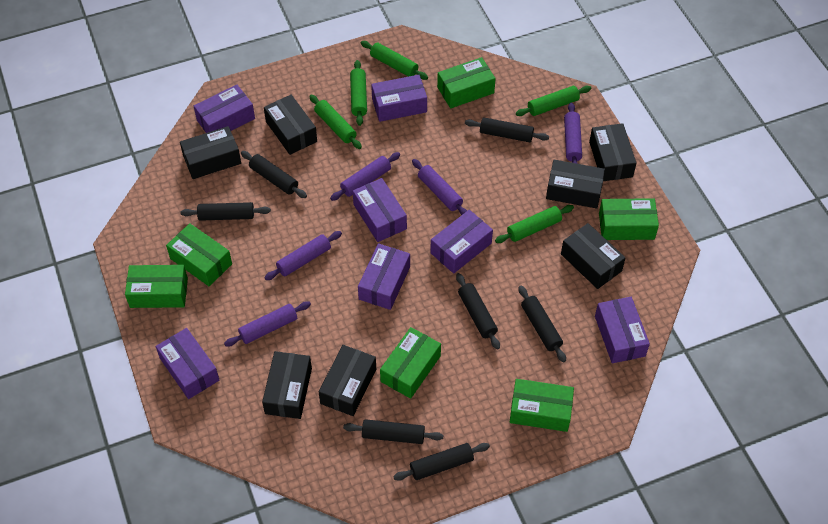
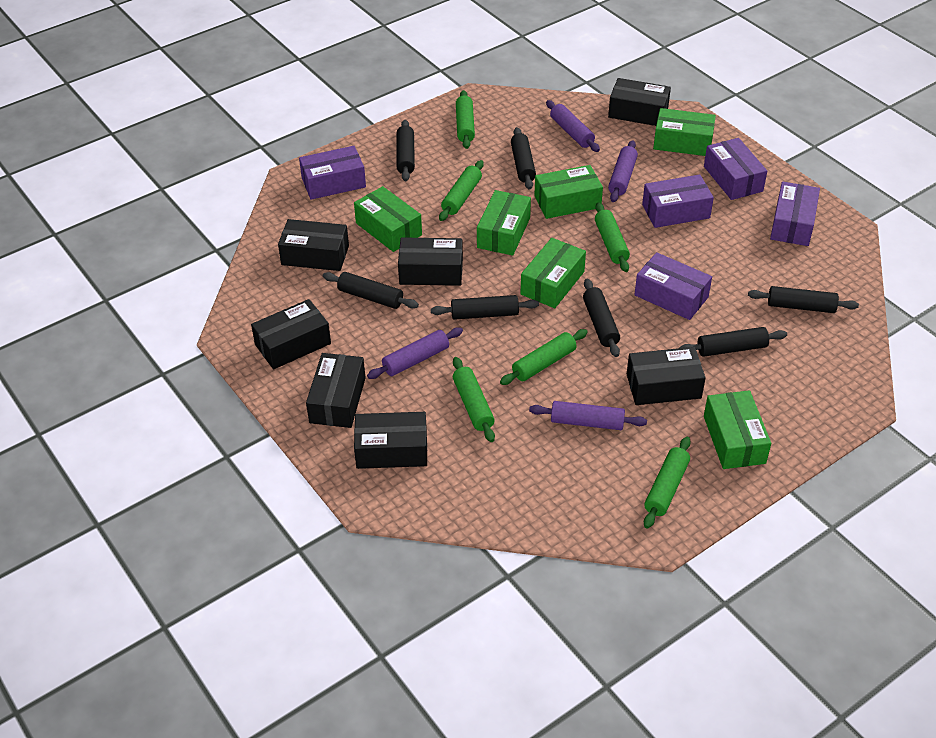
green rolling pin: [309,95,362,149] [350,60,367,126] [361,41,428,80] [495,205,574,243] [516,86,591,116] = 5 -> [439,160,484,221] [453,357,495,442] [456,90,475,149] [500,329,588,385] [595,203,630,272] [644,437,691,529] = 6
purple box: [156,328,219,399] [194,85,255,133] [353,178,407,242] [358,243,410,310] [371,75,427,122] [430,210,493,274] [595,297,650,363] = 7 -> [299,146,366,200] [634,252,712,320] [642,175,714,228] [704,138,767,200] [770,182,820,246] = 5
purple rolling pin: [224,301,311,347] [264,231,342,280] [330,152,400,201] [412,159,467,215] [564,103,582,164] = 5 -> [367,328,463,379] [529,401,647,430] [546,100,600,152] [608,140,638,202] = 4

